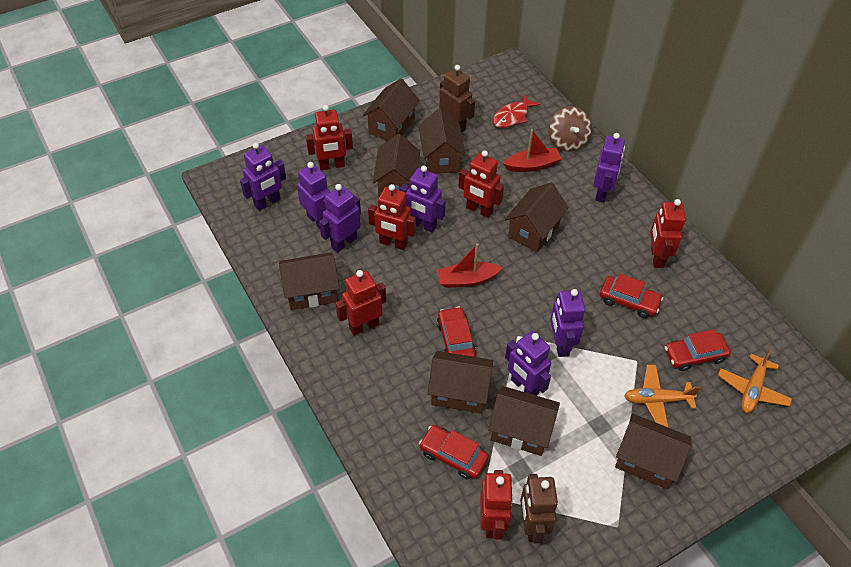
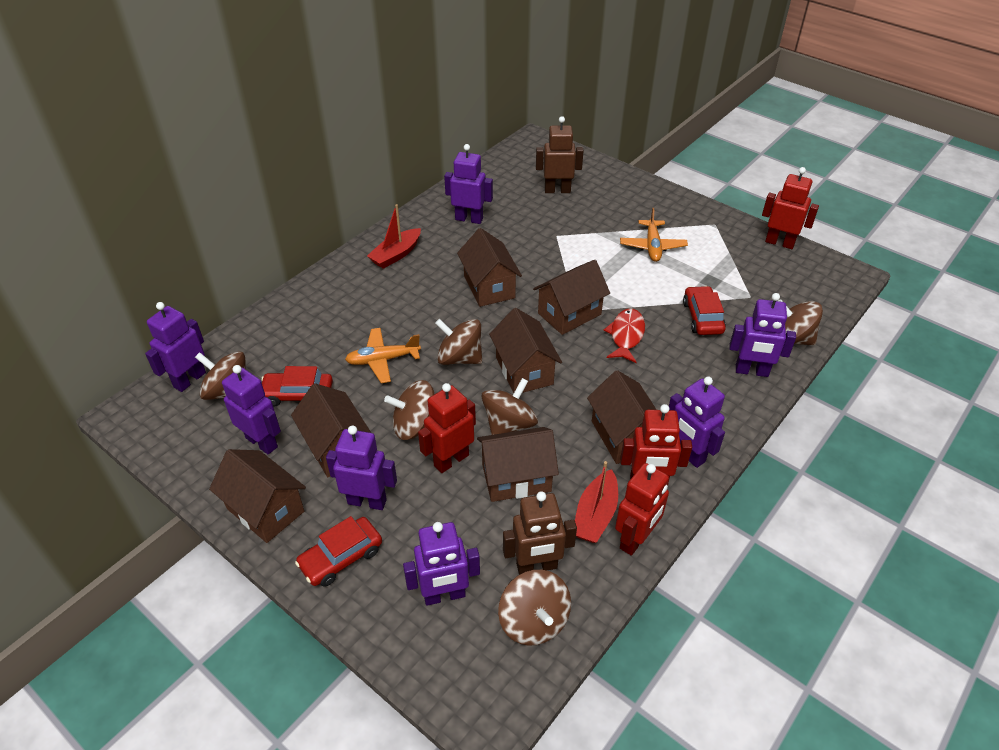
brown house: [279,252,339,310] [363,79,420,141] [373,134,420,198] [419,108,466,174] [428,351,493,414] [488,386,560,456] [505,183,569,252] [615,413,691,489] = 8 -> [209,449,306,543] [291,383,371,477] [457,228,522,307] [477,427,559,502] [489,308,562,393] [533,260,610,335] [587,370,657,464] = 7
brown spinning top: [548,106,592,152] = 1 -> [195,351,246,400] [384,380,434,440] [435,319,482,365] [481,378,538,435] [498,570,571,646] [778,299,823,345] = 6
red car: [419,425,489,480] [437,307,476,357] [600,273,663,318] [665,329,731,371] = 4 -> [262,366,333,406] [295,516,382,587] [683,286,726,335] = 3
red robot: [306,105,353,170] [335,270,386,336] [368,184,416,250] [459,150,504,218] [480,470,513,540] [650,199,686,268] = 6 -> [418,383,476,473] [615,463,669,556] [620,404,692,479] [762,167,819,249] = 4

